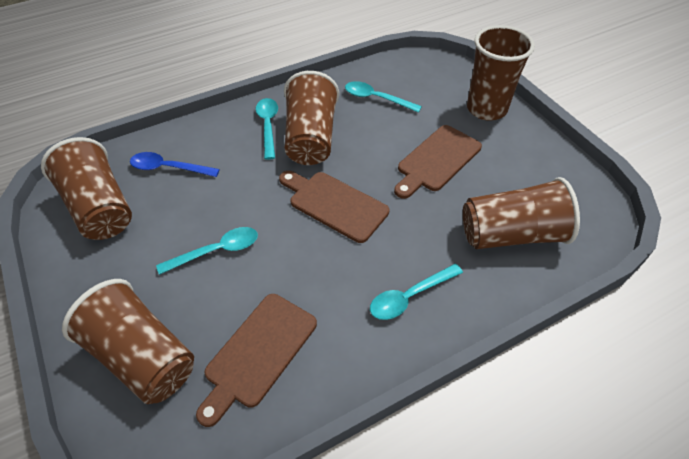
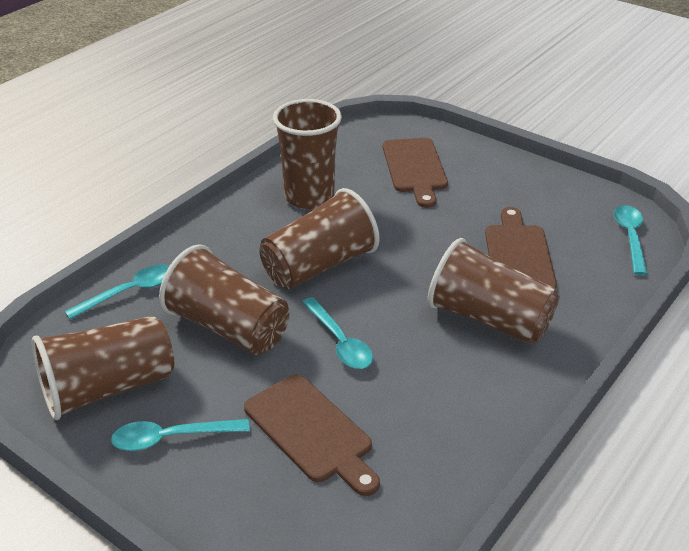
blue spoon: [130,152,220,177] = 1 -> none = 0

